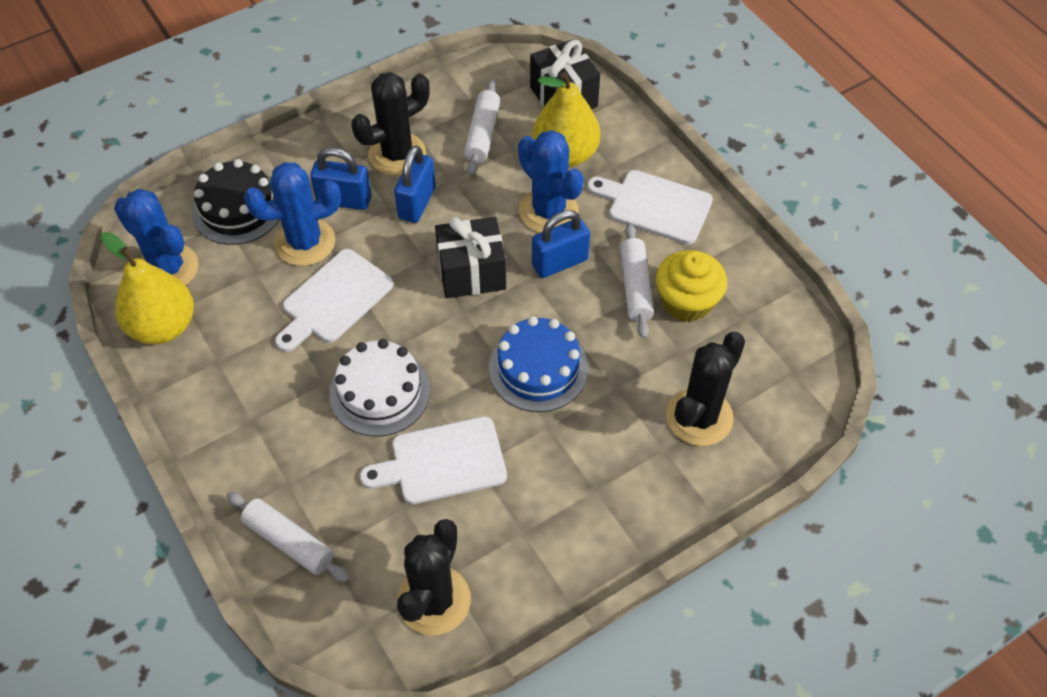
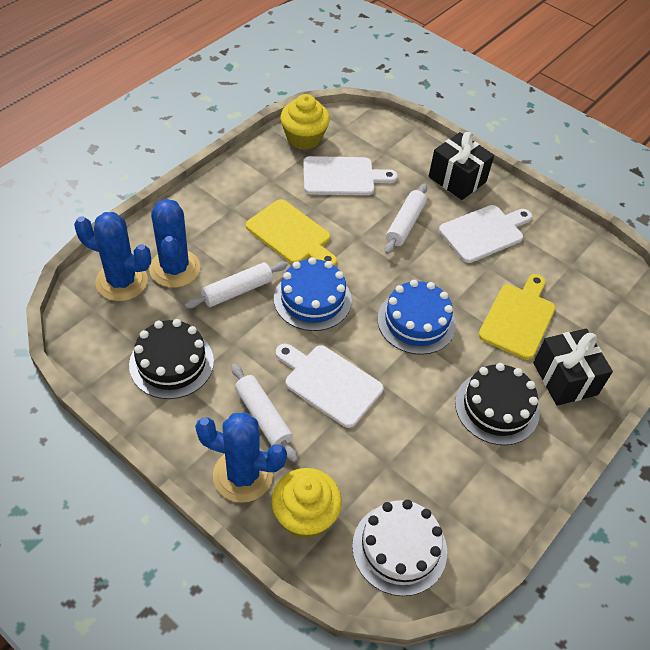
black cactus: [351,72,430,176] [397,519,471,636] [666,332,745,446] = 3 -> none = 0
black cake: [192,159,280,245] = 1 -> [129,319,214,399] [455,363,540,445] = 2
blue cake: [489,316,588,412] = 1 -> [274,257,352,331] [378,280,456,355] = 2
blue padlock: [310,148,371,210] [394,146,436,223] [532,210,590,278] = 3 -> none = 0
yellow cupcake: [656,250,727,322] = 1 -> [272,468,342,538] [281,94,330,150] = 2
yellow cutting board: none = 0 -> [246,199,337,266] [478,274,555,360] = 2
yellow pear: [101,232,194,344] [532,72,600,167] = 2 -> none = 0

